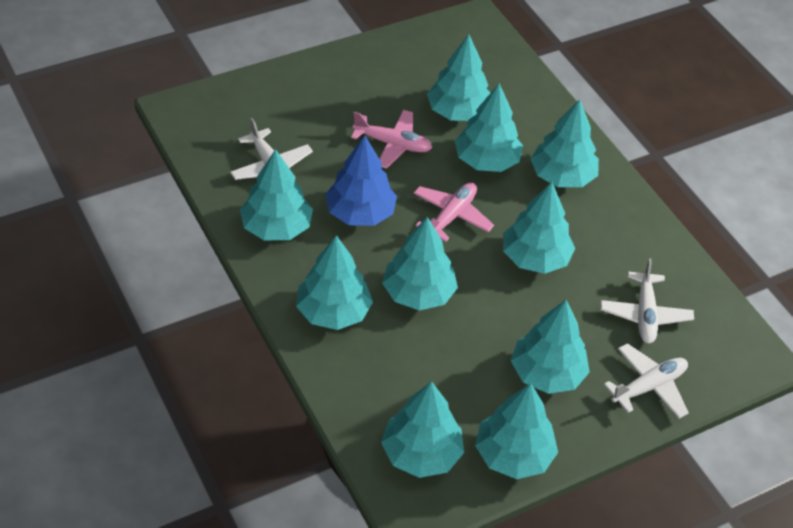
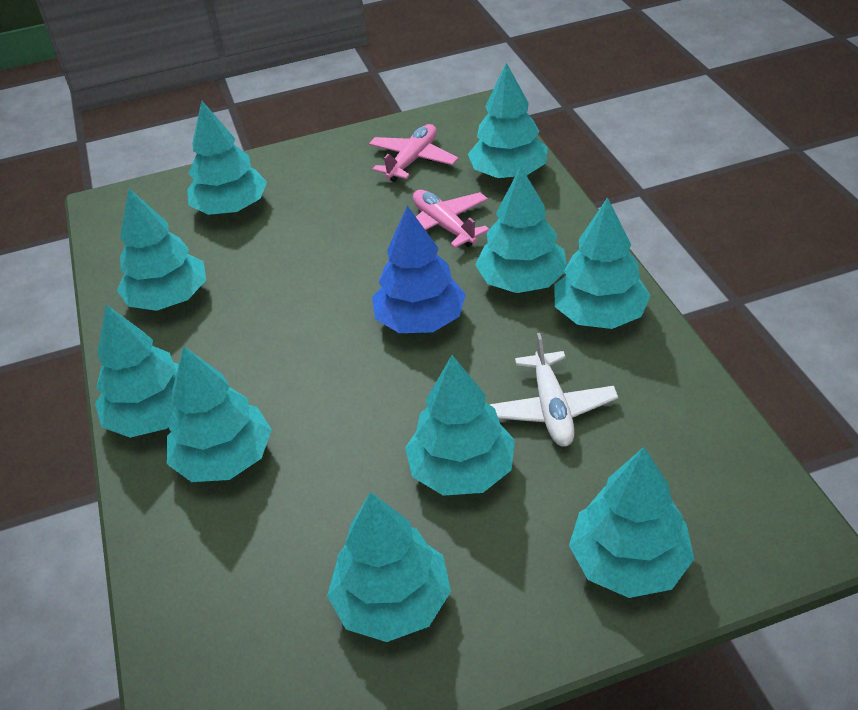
white plane: [230,118,313,180] [601,258,694,344] [604,343,689,419] = 3 -> [489,333,618,447] = 1

